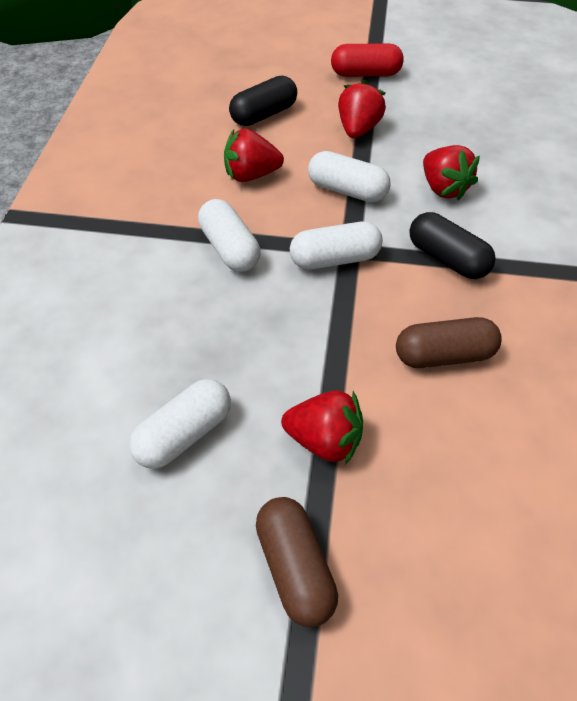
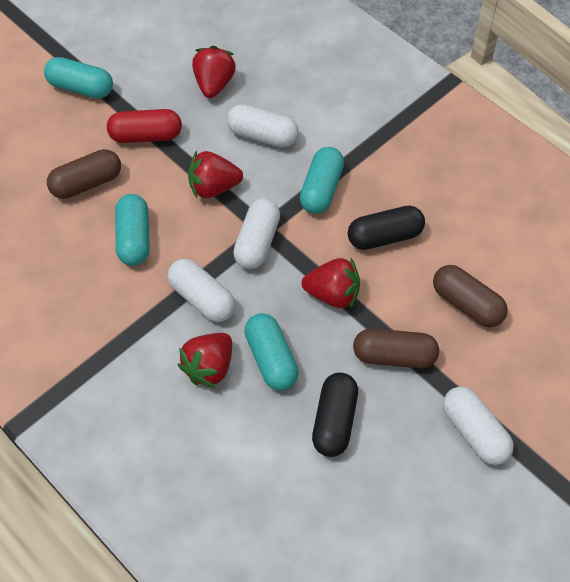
brown capsule: [256,497,338,627] [396,317,502,368] = 2 -> [47,149,121,199] [353,328,439,368] [433,265,508,327] = 3
turquoise capsule: none = 0 -> [44,57,113,98] [115,194,150,266] [244,313,299,391] [300,147,344,214] = 4

